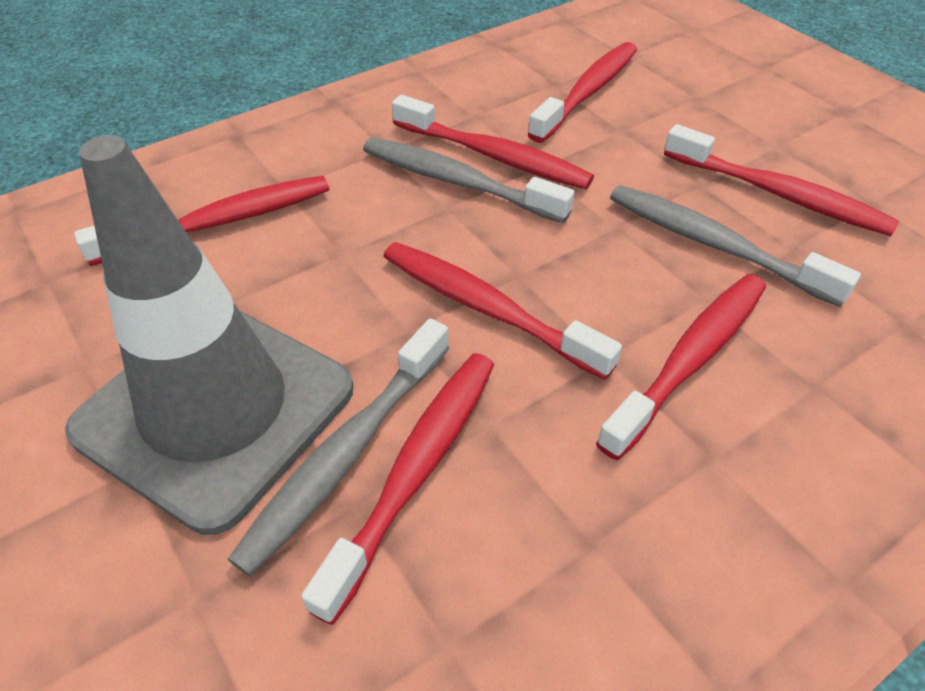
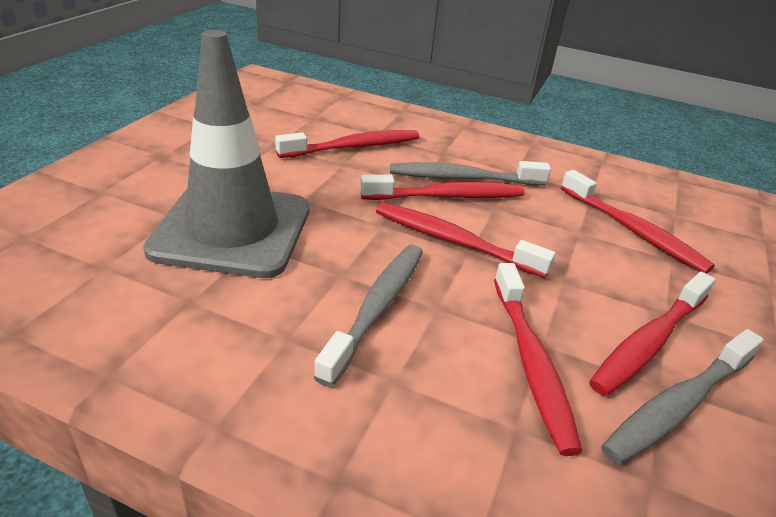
red toothbrush: [74,176,329,266] [301,353,494,625] [383,242,622,380] [392,95,594,189] [528,42,637,143] [596,274,766,460] [664,124,899,236] = 7 -> [275,130,419,158] [360,175,525,200] [376,203,556,278] [494,263,583,456] [561,170,715,274] [589,272,715,396] = 6

